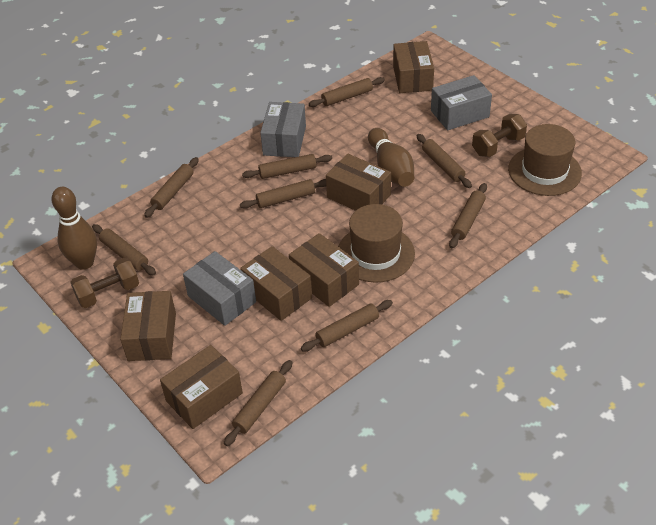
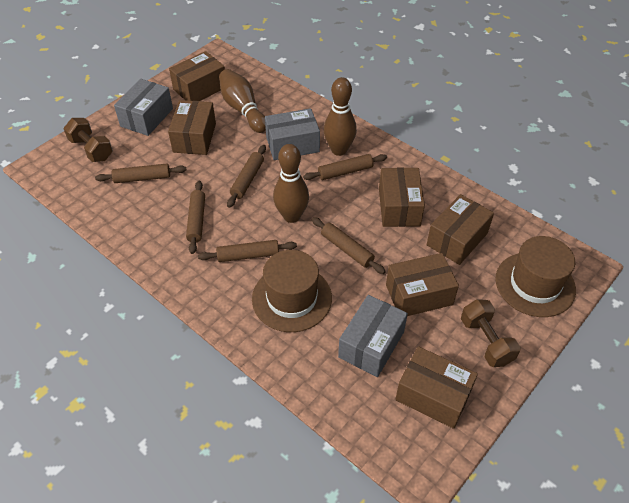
brown bowling pin: [52,187,97,270] [368,128,414,187] = 2 -> [219,69,266,133] [273,144,309,223] [324,77,357,156] = 3
brown rolling pin: [92,224,156,275] [144,157,199,218] [224,360,293,446] [240,179,326,209] [242,154,332,179] [301,300,393,351] [309,77,385,107] [417,134,472,188] [449,183,487,249] = 9 -> [95,164,187,183] [186,181,205,254] [198,240,297,262] [227,145,266,208] [303,154,387,180] [312,217,386,274] = 6

